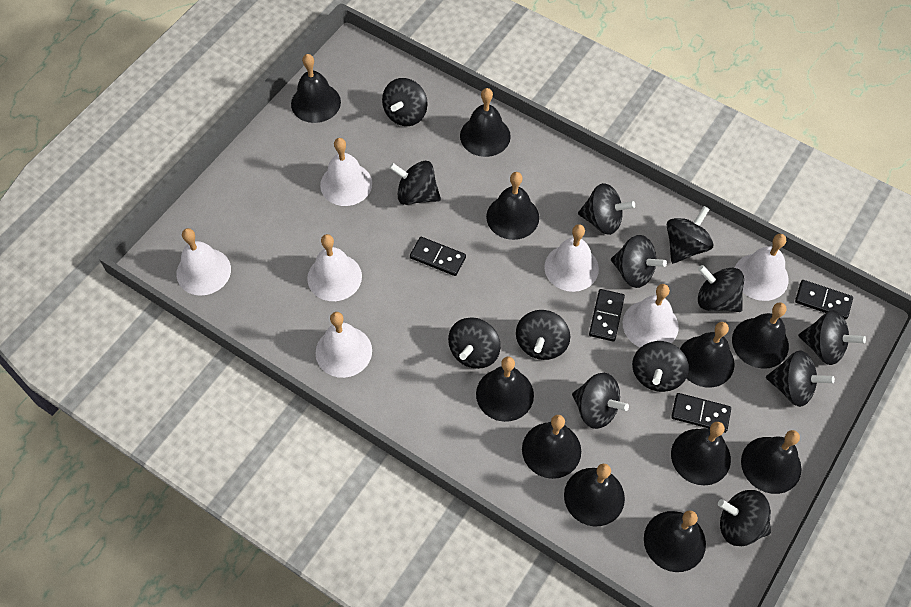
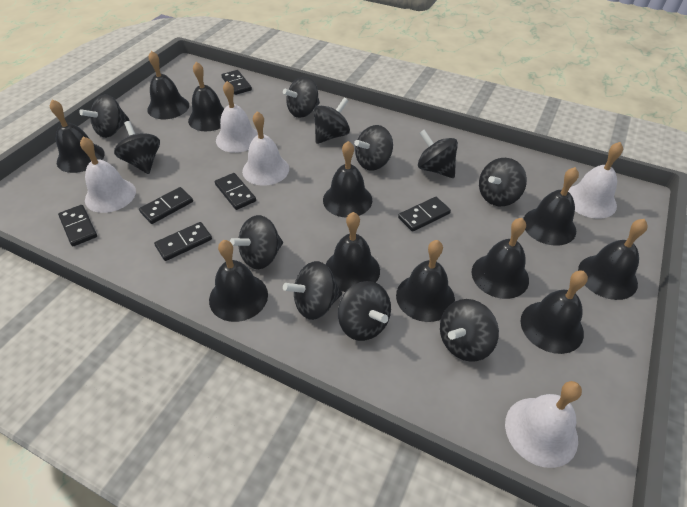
black domino: [410,237,466,276] [589,289,625,341] [671,393,731,433] [795,280,853,320] = 4 -> [58,205,97,246] [139,187,193,224] [154,222,212,261] [215,173,256,210] [221,70,252,95] [398,197,451,232] = 6
black spinning top: [382,78,428,126] [389,161,441,205] [448,317,500,369] [516,310,570,360] [572,373,629,429] [578,183,635,235] [611,235,667,288] [632,341,689,392] [667,206,713,264] [698,265,744,312] [718,490,771,546] [766,350,835,407] [798,310,866,365] = 13 -> [79,94,129,138] [114,121,160,174] [230,215,283,269] [283,76,320,118] [283,261,342,320] [313,97,350,144] [338,281,391,341] [354,125,393,171] [418,130,458,178] [440,299,499,362] [479,158,527,206] = 11
white bell: [176,228,231,296] [307,234,362,301] [315,312,372,378] [320,138,372,206] [544,224,599,292] [623,284,679,348] [735,234,789,301] = 7 -> [80,137,136,213] [216,81,258,153] [242,111,289,186] [505,381,582,468] [568,142,623,219] = 5

